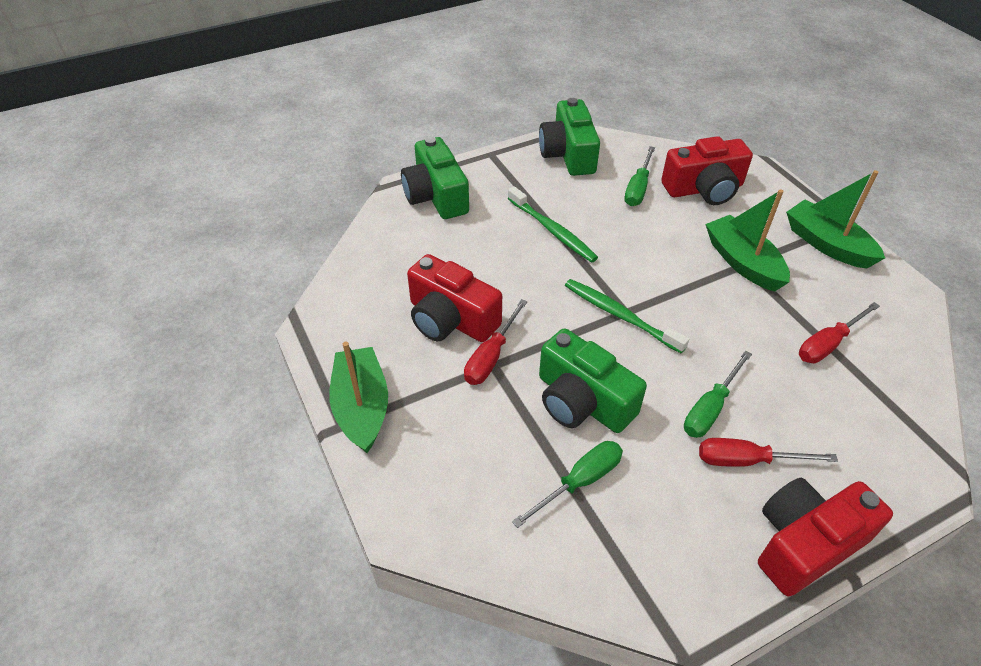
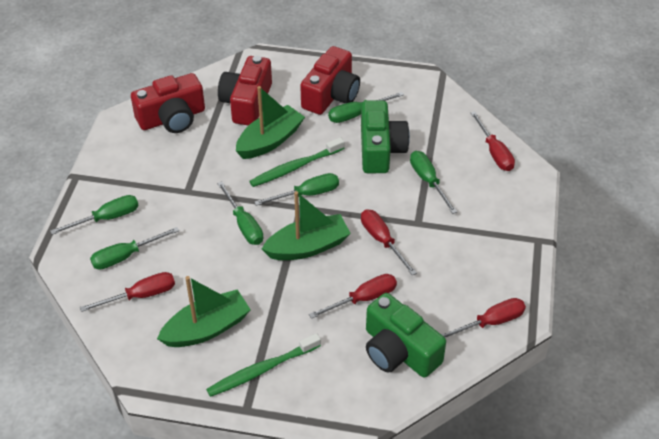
green camera: [401,137,469,219] [539,98,600,176] [539,328,647,433] = 3 -> [361,100,410,173] [366,293,446,378] = 2
green screwdriver: [512,441,623,528] [624,146,655,206] [684,351,752,438] = 3 -> [50,195,139,235] [90,227,179,270] [217,181,263,245] [254,173,339,206] [328,92,404,123] [410,151,457,214] = 6
red screwdriver: [464,299,527,385] [699,438,838,467] [799,302,880,363] = 3 -> [80,272,175,312] [309,274,397,319] [361,210,417,276] [441,298,526,339] [471,111,515,171] = 5

